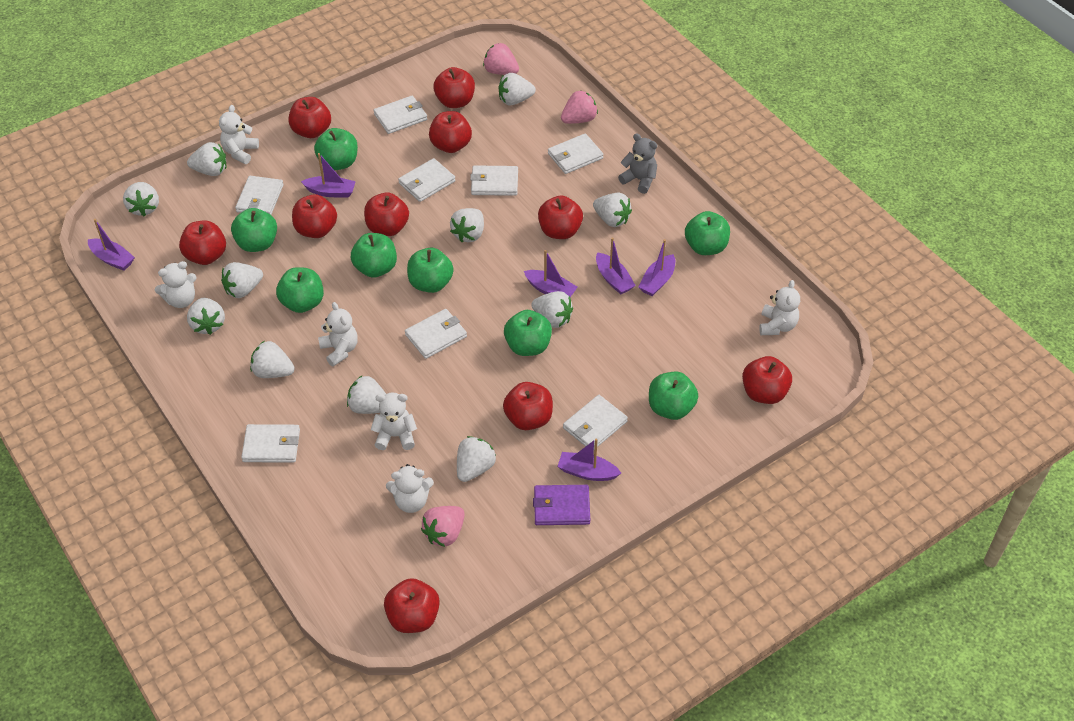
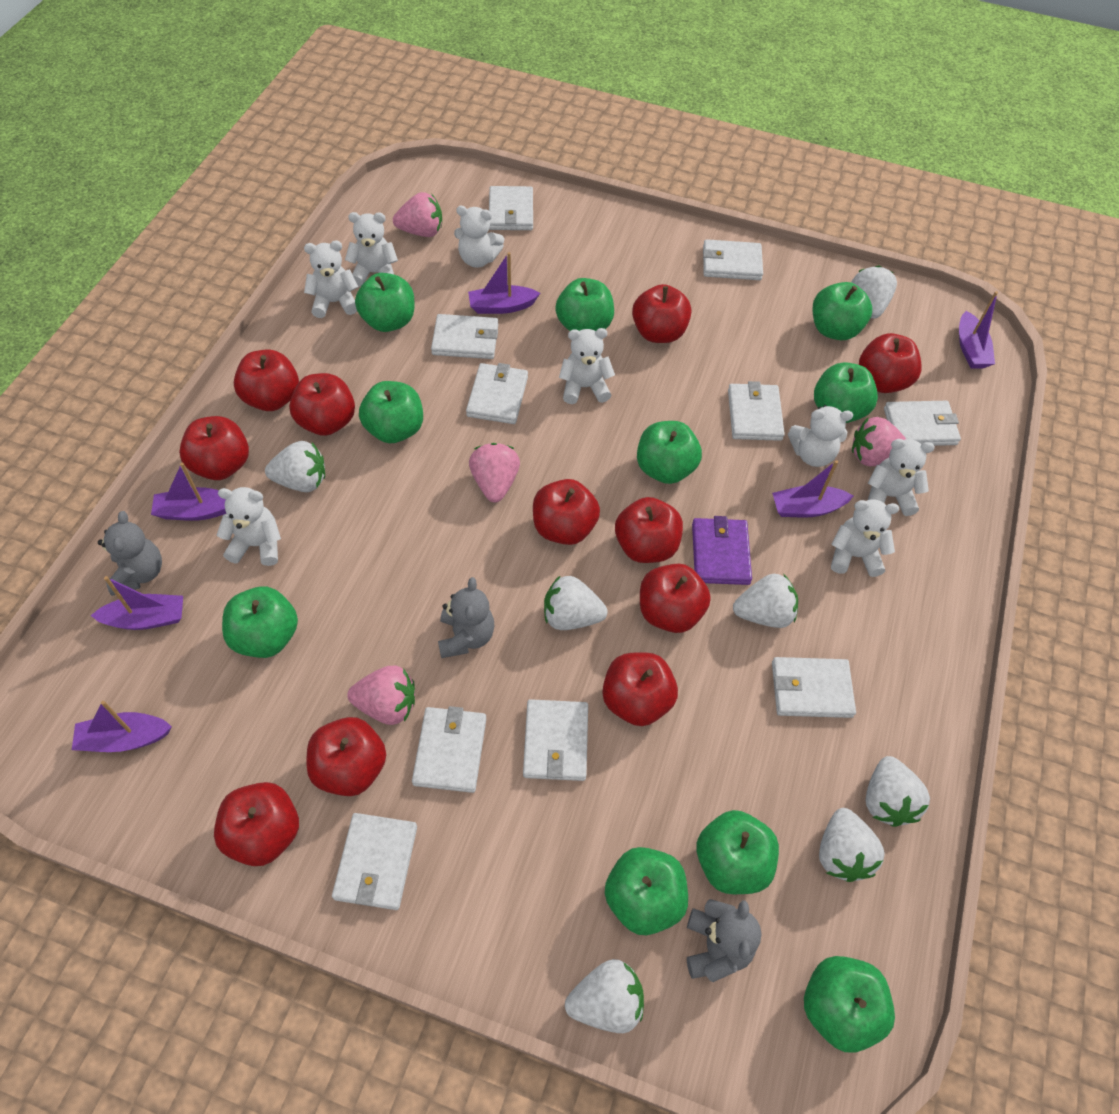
green apple: [231,208,277,252] [276,267,324,313] [314,128,358,170] [351,233,397,278] [407,248,454,293] [504,310,552,356] [649,371,698,420] [685,211,730,255] = 8 -> [222,587,298,658] [355,273,415,332] [359,381,423,444] [556,278,614,331] [605,847,688,935] [637,421,702,484] [696,810,779,894] [804,956,895,1053] [812,282,872,340] [814,362,878,423] = 10
grey teddy bear: [618,134,657,194] = 1 -> [98,511,162,596] [438,577,494,658] [687,899,761,982] = 3
pink strawberry: [421,506,465,547] [483,43,519,75] [561,91,598,124] = 3 -> [347,666,415,725] [393,192,442,237] [469,443,520,502] [852,417,906,466] = 4
red apple: [179,220,226,265] [288,97,331,138] [292,194,337,238] [364,192,409,236] [384,578,440,633] [429,111,472,153] [433,67,475,108] [503,382,553,430] [538,195,583,239] [742,356,792,404] = 10 -> [179,416,249,480] [214,782,299,866] [234,349,299,411] [289,373,355,436] [306,717,386,796] [533,479,600,545] [602,652,678,726] [615,497,683,563] [632,284,691,343] [640,564,711,633] [859,333,922,393] = 11
white strawberry: [123,182,159,217] [187,142,226,176] [187,298,225,335] [221,262,263,298] [250,341,295,378] [347,375,386,414] [450,208,484,242] [457,436,496,482] [499,73,536,106] [531,291,573,328] [593,193,632,227] = 11 -> [265,441,325,492] [544,575,608,630] [565,959,644,1033] [733,574,798,628] [819,808,885,882] [851,266,897,319] [866,756,930,827] = 7
white teddy bear: [155,261,197,308] [219,105,259,164] [318,302,358,367] [371,392,417,450] [386,464,434,513] [759,280,800,335] = 6 -> [217,487,281,566] [304,240,358,318] [345,212,398,287] [454,206,504,268] [559,328,615,404] [788,405,853,467] [831,499,899,577] [868,439,935,516] = 8
white wallet: [235,176,284,215] [241,424,300,463] [374,96,427,134] [398,158,456,202] [405,309,467,359] [470,165,518,196] [548,133,604,174] [563,395,628,448] = 8 -> [332,813,417,910] [412,706,486,793] [431,314,498,359] [466,363,528,424] [489,186,533,230] [523,699,588,781] [703,239,763,280] [728,381,785,441] [772,657,856,718] [884,401,961,446] = 10

